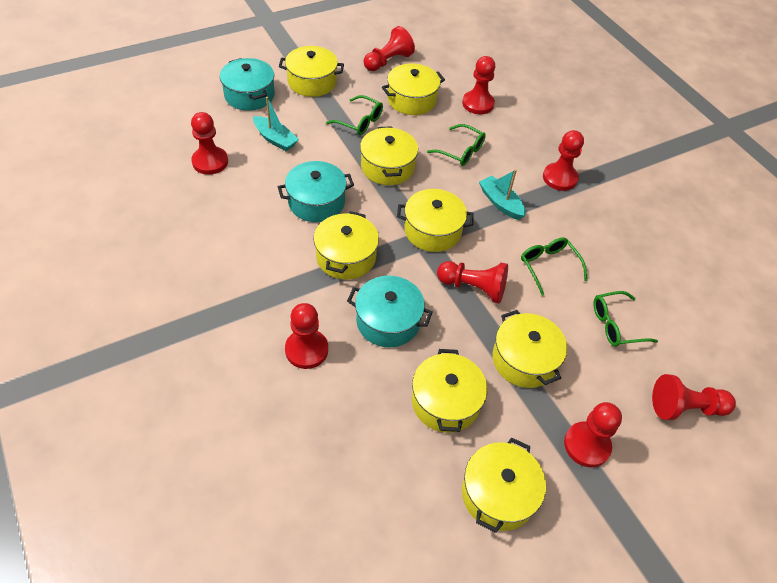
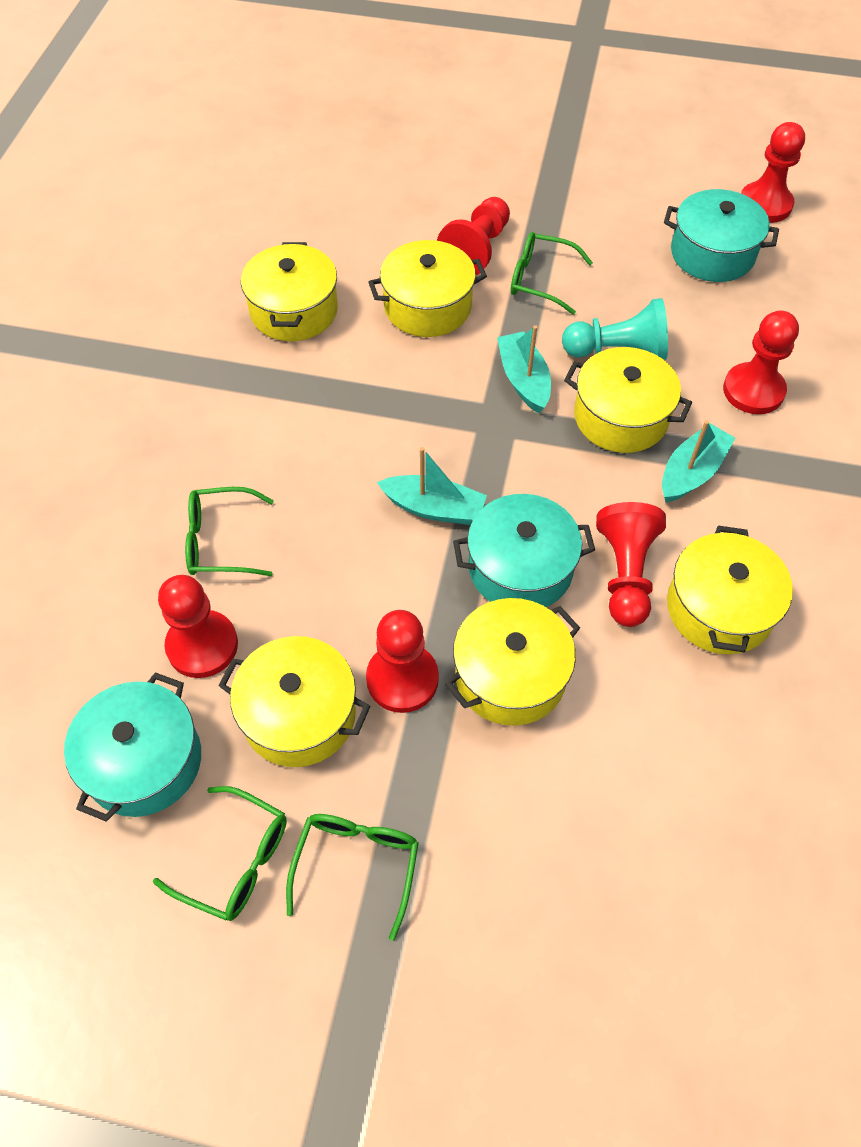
red pawn: [191,112,228,175] [285,303,328,369] [363,26,415,71] [437,261,508,304] [462,56,495,114] [543,130,584,191] [564,402,622,468] [652,374,736,420] = 8 -> [158,575,238,678] [366,610,439,713] [437,197,510,275] [596,502,666,627] [723,310,799,414] [741,122,805,223] = 6
turquoise boat: [253,97,299,151] [479,169,526,220] = 2 -> [377,447,487,525] [497,325,551,413] [662,420,735,502] = 3
turquoise pawn: none = 0 -> [562,298,668,360] = 1
yellow pot: [279,46,344,97] [314,211,379,280] [360,126,418,185] [382,63,445,115] [397,189,474,252] [412,349,487,433] [462,438,546,533] [492,310,567,388] = 8 -> [219,636,370,767] [241,242,338,341] [368,240,487,337] [445,598,580,726] [564,347,692,453] [667,526,793,654] = 6

